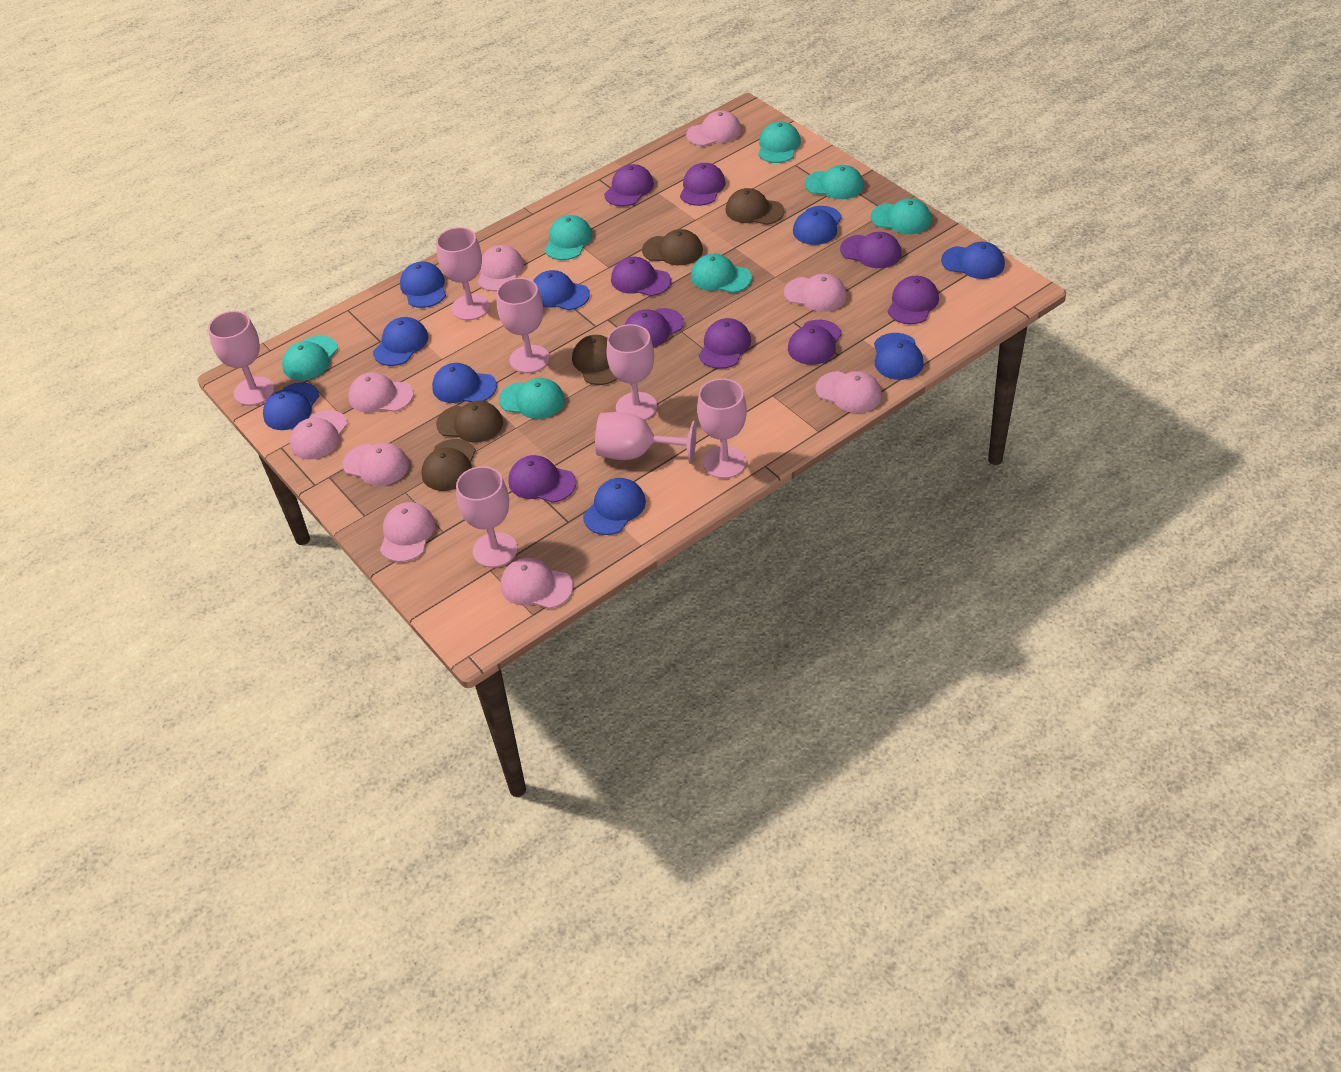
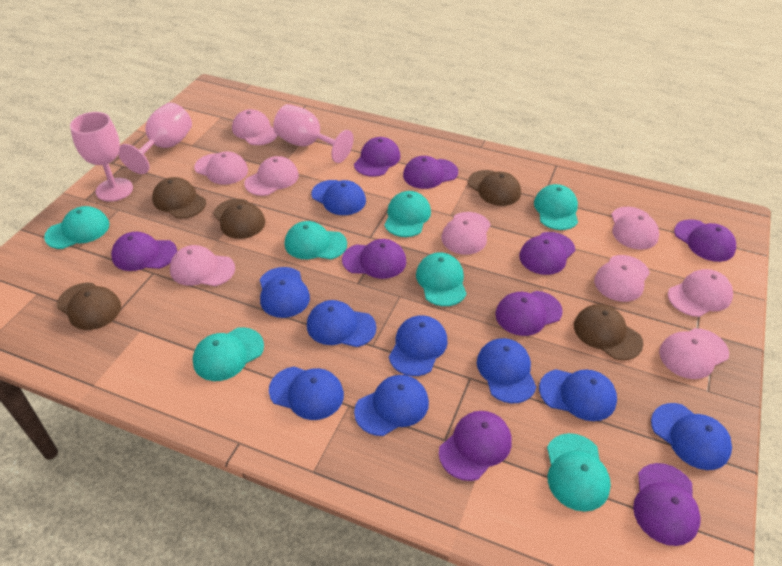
pink goblet: [208,311,274,406] [436,227,490,321] [456,466,518,568] [496,278,550,373] [595,412,696,464] [607,324,657,420] [697,378,747,479] = 7 -> [70,112,133,202] [118,103,192,174] [273,104,353,163] = 3

